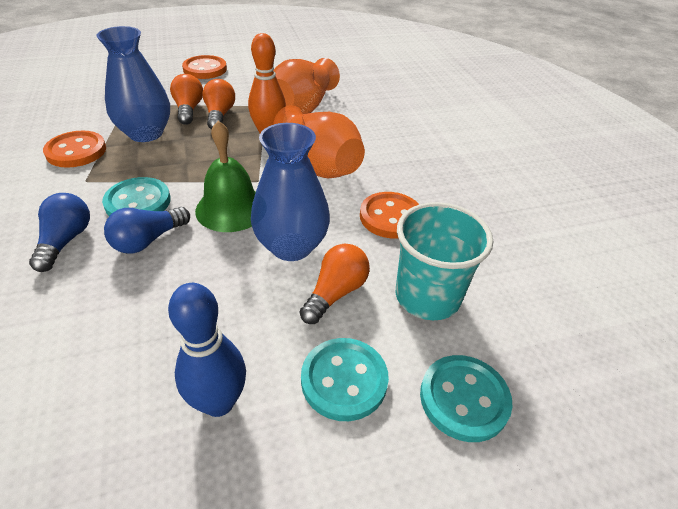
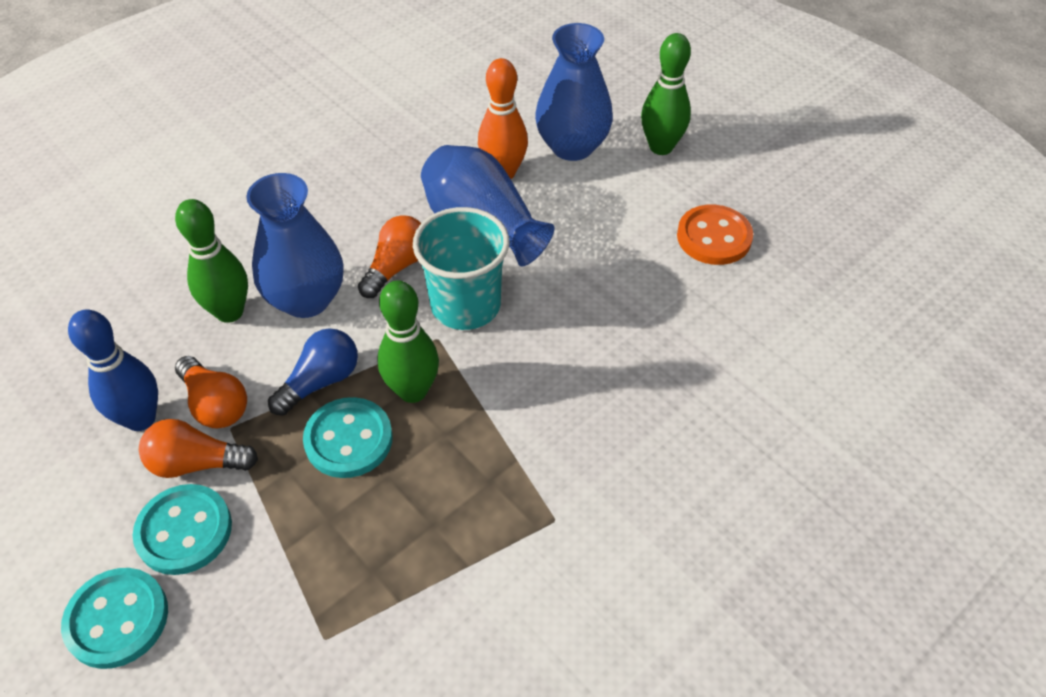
blue light bulb: [29,193,90,272] [104,207,190,253] = 2 -> [268,328,358,415] = 1
blue vase: [96,26,170,142] [251,123,330,261] = 2 -> [246,173,344,318] [421,145,554,267] [535,23,613,161] = 3
green bell: [195,121,256,232] = 1 -> none = 0
green bowling pin: none = 0 -> [175,199,248,323] [377,280,439,403] [641,33,691,155] = 3
orange button: [43,131,106,168] [182,55,227,79] [360,192,419,238] = 3 -> [677,205,753,265] = 1
orange vase: [273,58,340,114] [273,105,365,178] = 2 -> none = 0

